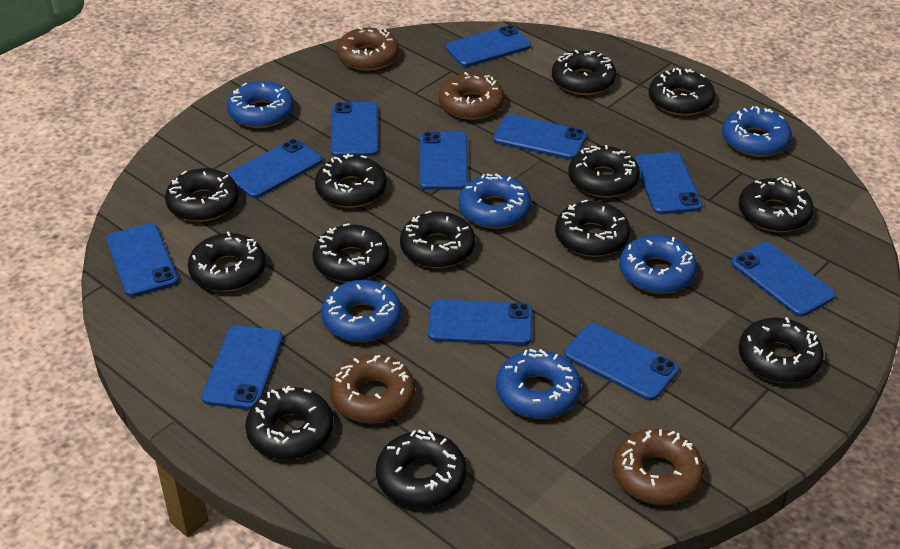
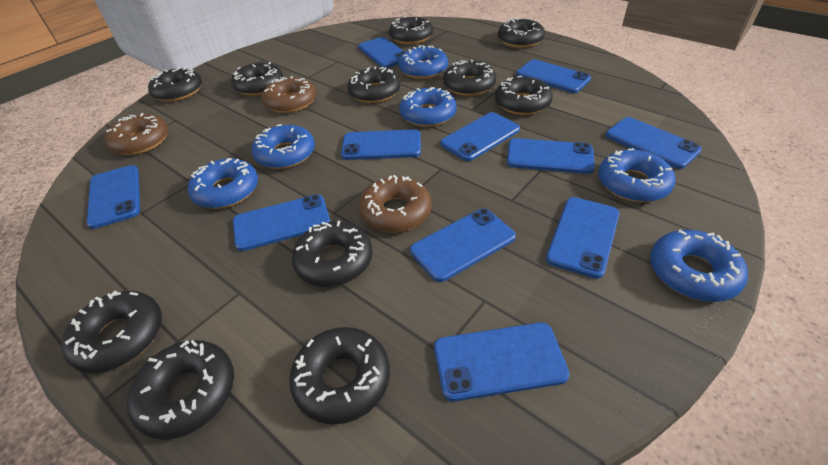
black donut: [165,168,239,222] [188,232,266,292] [245,386,334,460] [312,223,389,282] [315,154,387,208] [376,430,466,508] [400,211,475,268] [552,50,616,95] [555,200,630,257] [568,145,640,197] [648,68,715,116] [739,177,814,232] [739,317,824,383] = 13 -> [61,291,162,373] [127,340,234,440] [148,67,202,102] [231,62,283,96] [289,327,390,425] [292,221,373,287] [347,67,400,103] [389,16,433,44] [443,60,496,96] [495,76,553,115] [498,18,545,48] = 11
brown donut: [330,354,415,424] [336,27,399,71] [439,72,505,120] [613,429,704,505] = 4 -> [104,113,168,155] [262,76,316,113] [359,175,432,233] = 3

